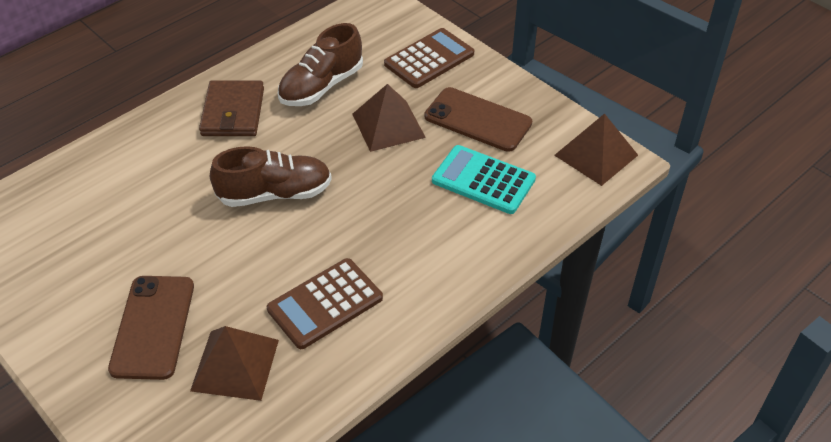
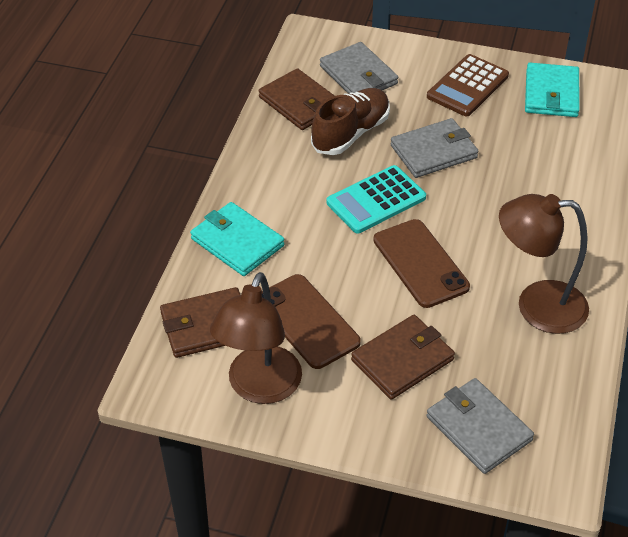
brown calculator: [267,258,383,349] [384,28,474,88] = 2 -> [427,54,509,116] = 1
brown lamp: none = 0 -> [210,272,302,404] [499,194,589,334] = 2
brown pyramid: [190,326,279,401] [352,84,426,152] [554,113,638,186] = 3 -> none = 0
brown shoe: [210,146,332,207] [278,23,363,106] = 2 -> [311,88,390,155] = 1
brown wallet: [199,80,264,136] = 1 -> [160,287,240,358] [259,68,335,130] [351,315,455,400] = 3
grey wallet: none = 0 -> [320,42,398,94] [391,118,478,178] [426,378,534,474] = 3
turquoise wallet: none = 0 -> [190,202,284,276] [525,63,580,117] = 2

